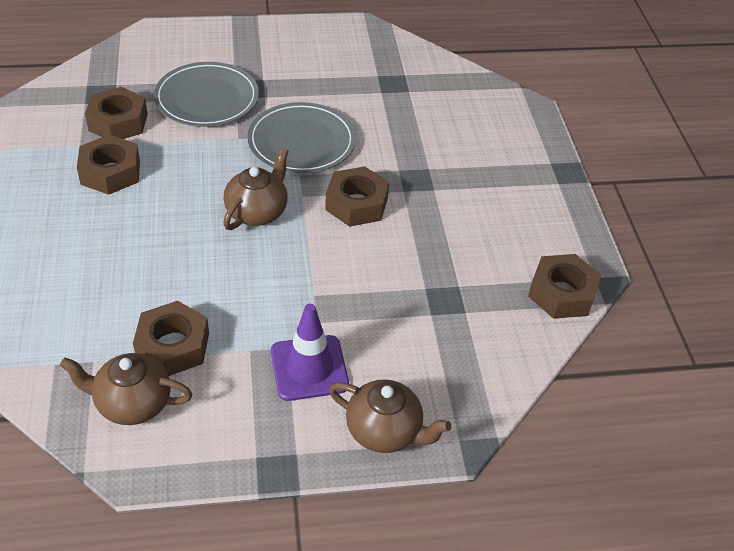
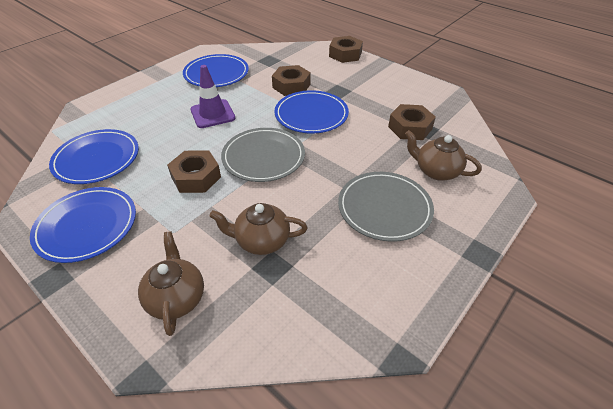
blue plate: none = 0 -> [30,187,136,263] [49,129,139,184] [183,54,249,87] [274,90,349,133] = 4
brown nut: [77,135,140,195] [85,87,148,139] [133,301,209,376] [325,166,389,227] [528,254,601,319] = 5 -> [167,150,221,193] [272,65,311,96] [329,36,363,63] [388,104,436,140] = 4

